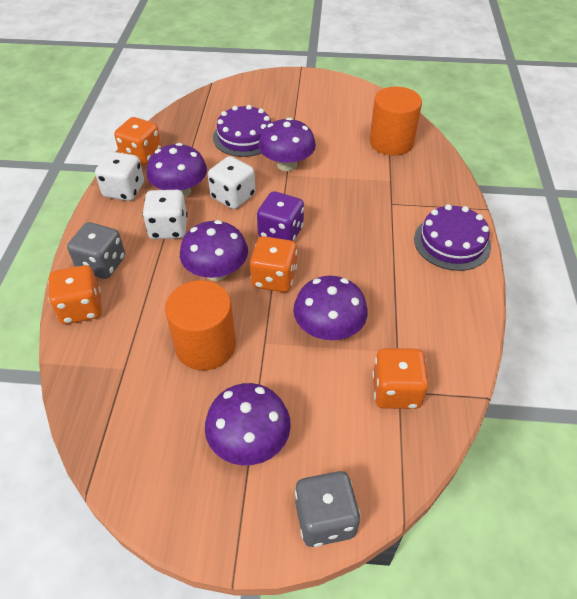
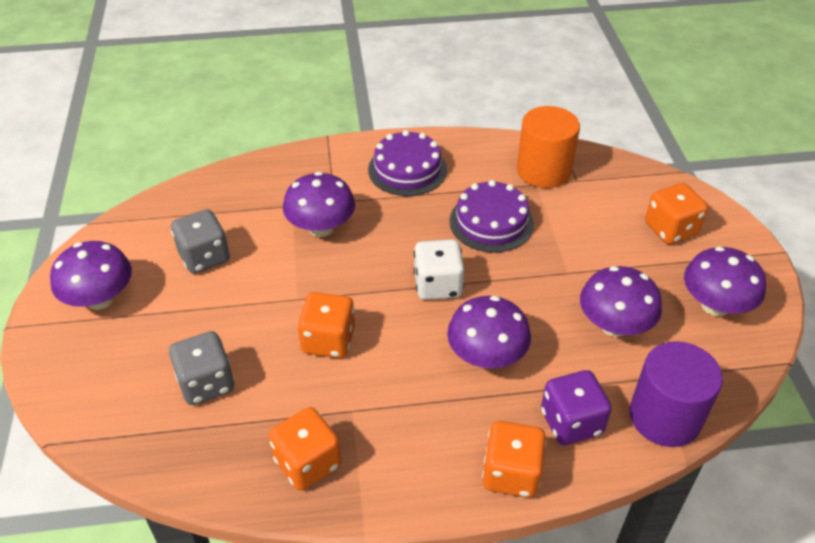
orange cylinder: [165,280,236,370] [369,87,422,155] = 2 -> [517,106,580,188] = 1
purple cylinder: none = 0 -> [630,341,723,447] = 1
white dice: [95,152,144,201] [142,190,188,239] [208,156,255,209] = 3 -> [414,239,464,300] = 1

